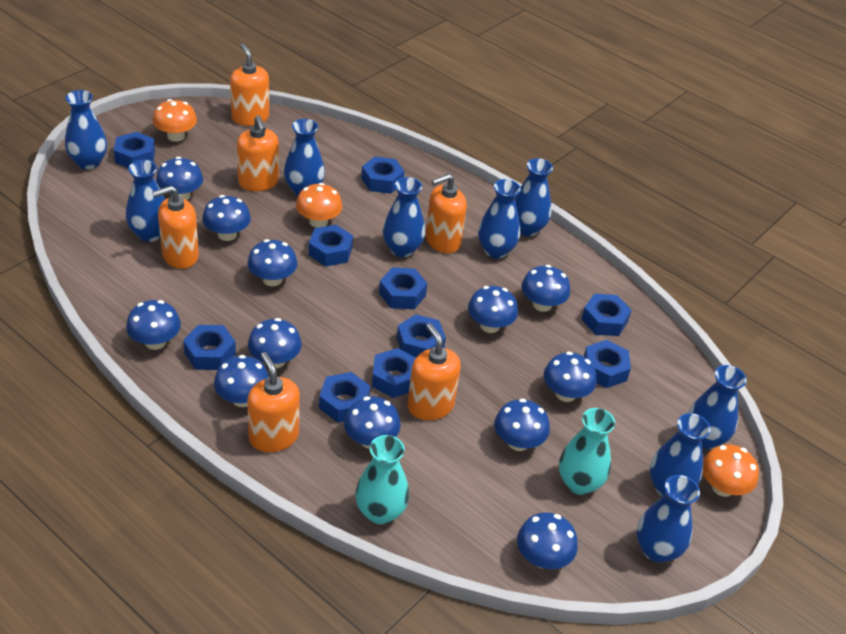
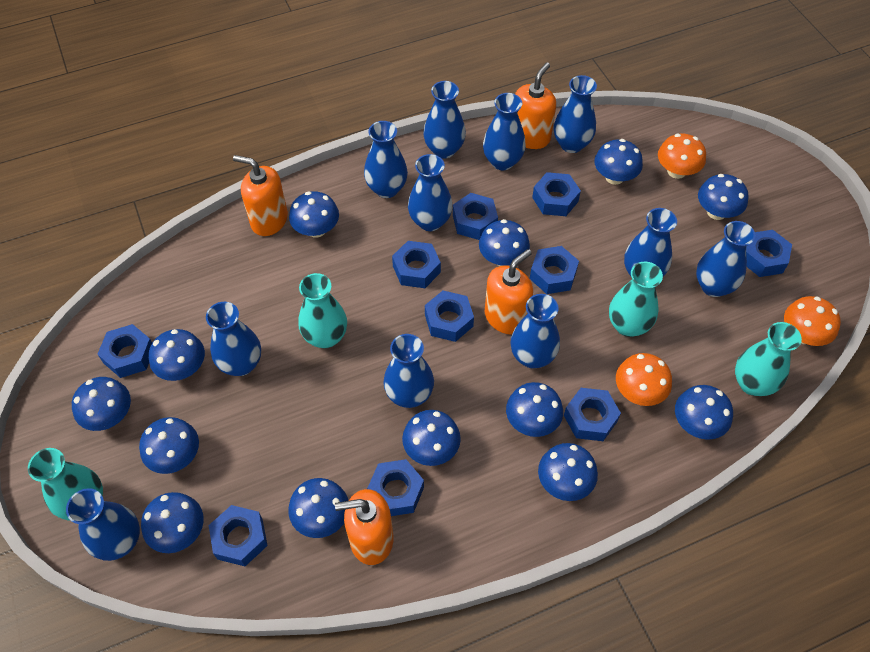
blue mushroom: [126,300,181,350] [156,157,203,200] [202,195,251,241] [214,355,269,407] [247,239,297,286] [248,318,302,368] [344,396,401,449] [468,286,518,333] [494,398,550,451] [517,512,578,569] [521,265,570,312] [544,352,596,402] = 12 -> [72,377,131,431] [139,417,199,474] [141,492,204,553] [149,329,205,381] [288,478,348,538] [289,191,339,238] [402,410,461,466] [479,219,530,266] [506,382,563,437] [538,443,598,501] [594,139,643,185] [675,385,733,440] [698,174,749,220] = 13
blue vase: [65,90,107,170] [126,160,165,242] [284,119,325,196] [383,177,425,257] [478,179,521,258] [515,158,553,236] [636,475,700,563] [650,413,711,497] [688,365,747,449] = 9 -> [66,488,140,561] [206,302,261,376] [364,121,408,198] [383,334,434,408] [408,154,453,231] [423,81,466,158] [483,93,526,170] [510,294,560,368] [554,75,597,153] [624,208,677,278] [696,221,755,297] = 11
orange soap dispenser: [152,186,199,269] [230,43,269,126] [237,115,279,191] [247,352,300,452] [407,323,461,420] [425,174,467,253] = 6 -> [233,155,288,236] [335,489,393,565] [484,249,533,335] [515,62,556,149] = 4
turquoise vase: [355,435,409,525] [559,408,615,495] = 2 -> [28,448,103,521] [298,273,347,348] [609,262,663,337] [735,322,802,396] = 4

